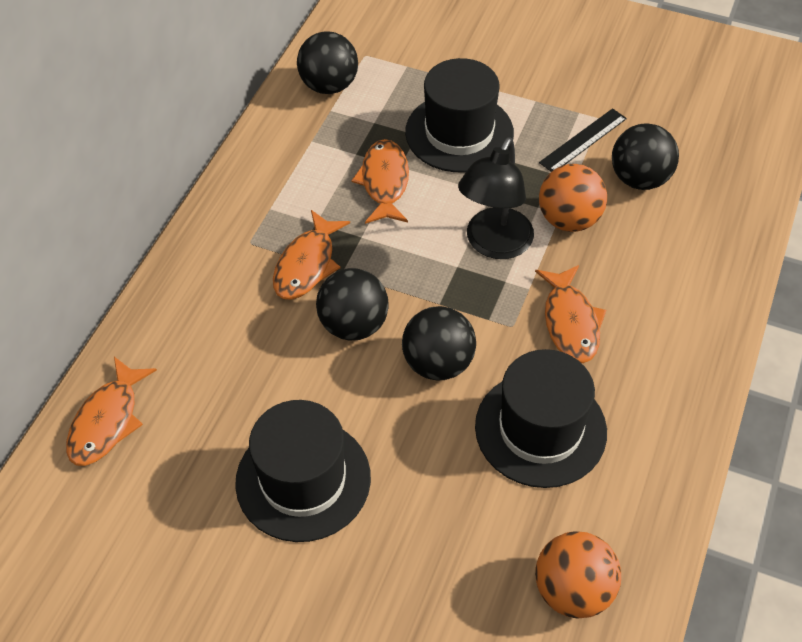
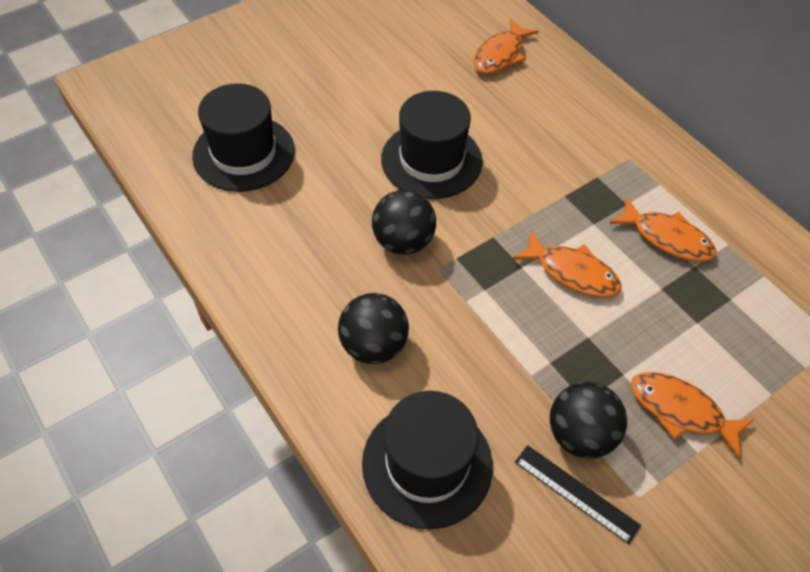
black ball: [297,31,358,94] [316,268,389,340] [402,306,476,380] [612,123,679,190] = 4 -> [338,293,409,364] [372,190,436,255] [550,382,627,459] = 3
black lamp: [458,137,534,259] = 1 -> none = 0
orange ball: [535,531,621,619] [539,164,607,232] = 2 -> none = 0

